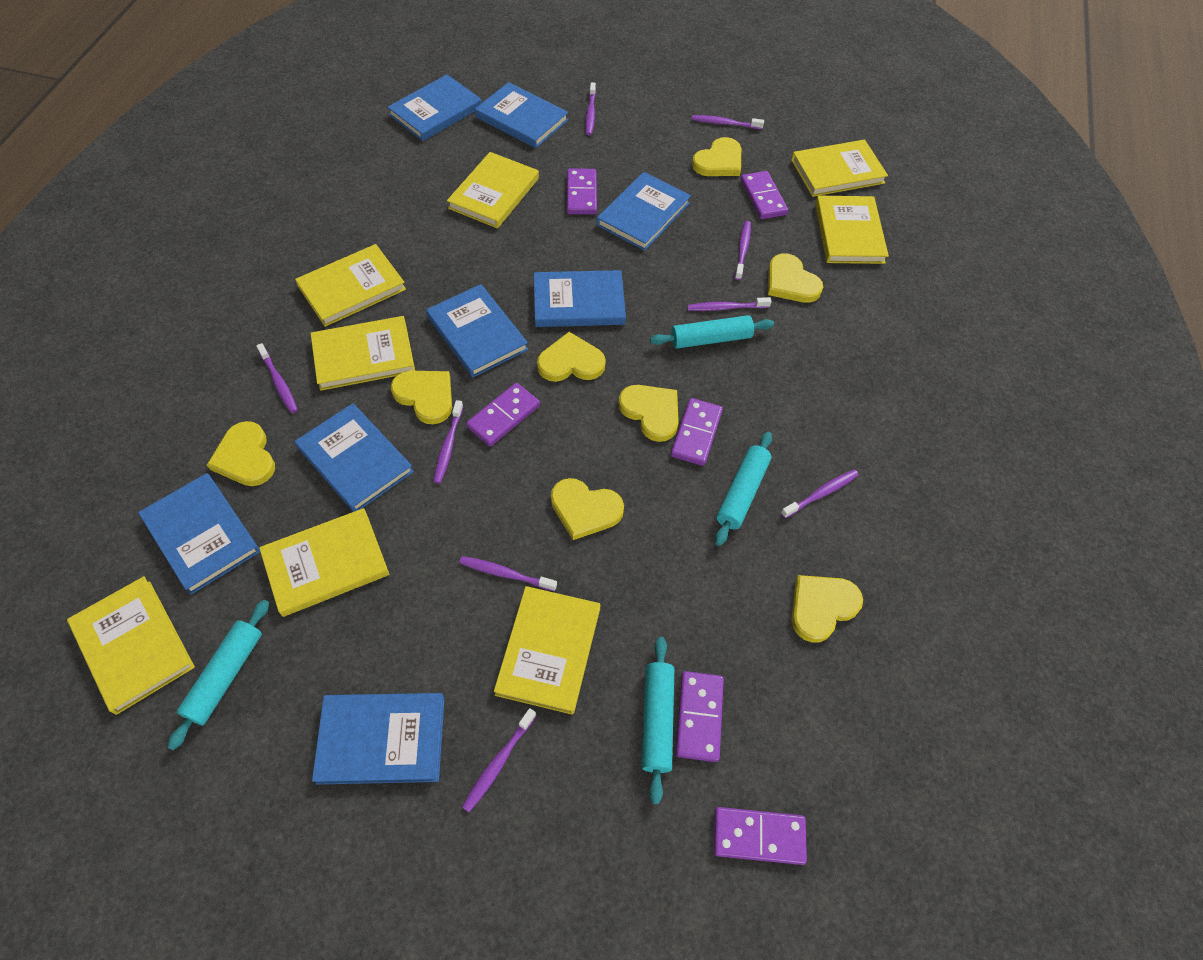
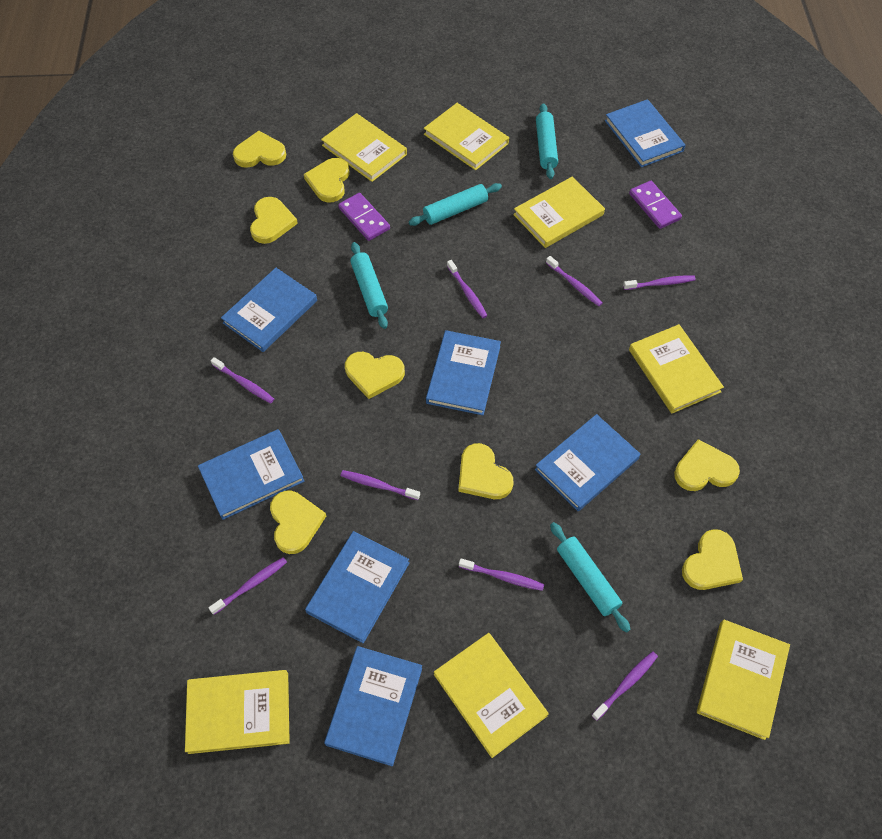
blue book: [138,473,260,595] [295,403,414,512] [312,693,444,785] [387,74,482,141] [426,284,528,378] [475,82,568,148] [533,270,626,327] [597,172,691,251] = 8 -> [198,429,304,520] [221,268,317,352] [305,531,409,643] [324,646,422,766] [426,330,501,415] [535,414,640,511] [605,99,685,167] = 7
purple domino: [466,383,540,446] [567,168,597,214] [671,398,723,466] [676,671,724,762] [714,807,807,865] [740,171,788,219] = 6 -> [338,193,390,241] [629,181,682,229] = 2
purple toothbrush: [256,343,298,413] [433,400,463,484] [459,556,557,592] [462,708,536,812] [585,82,596,135] [687,297,772,311] [692,115,764,129] [735,221,751,280] [781,469,859,518] = 9 -> [208,557,287,615] [211,357,274,403] [341,470,420,500] [447,260,488,318] [459,558,544,591] [546,256,602,306] [591,651,658,721] [623,275,696,290] = 8
yellow book: [67,576,195,715] [259,508,389,617] [295,244,406,327] [310,316,415,391] [447,152,539,229] [494,586,600,715] [791,140,888,197] [815,196,889,264] = 8 -> [185,670,290,754] [321,113,407,182] [424,103,509,170] [434,633,549,758] [513,177,605,248] [629,324,724,413] [697,620,790,740] = 7

